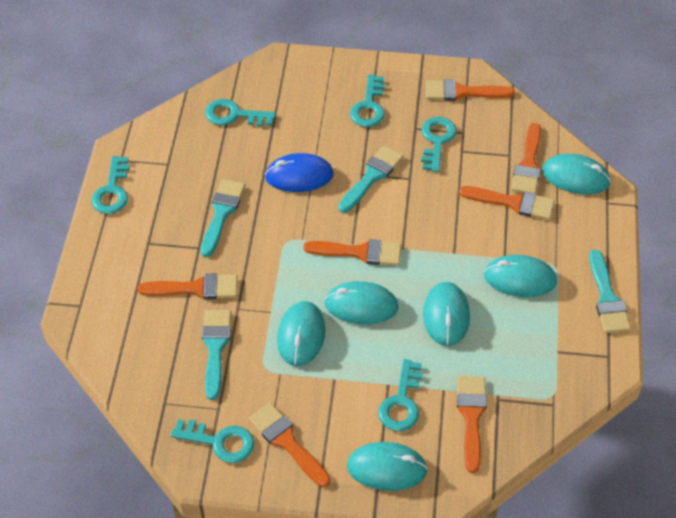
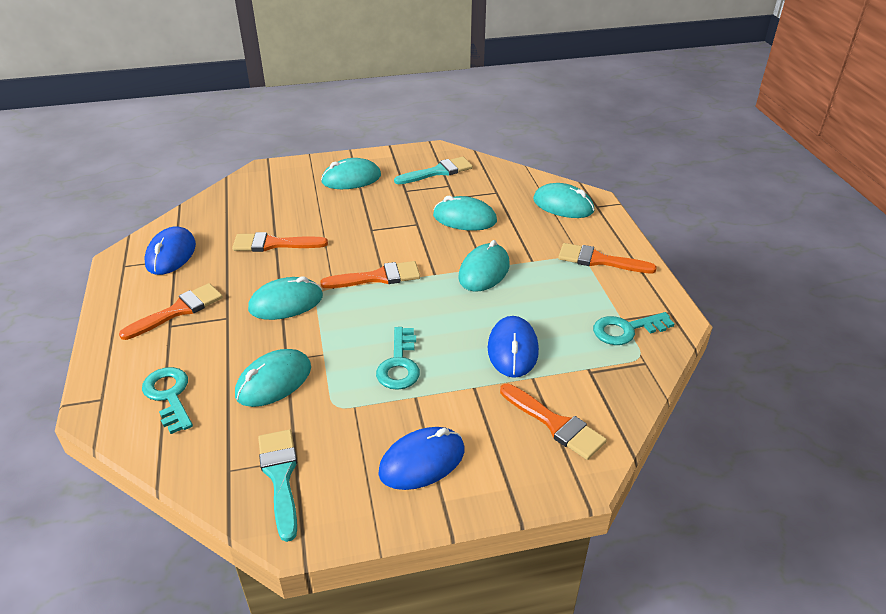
blue mouse: [265,153,334,192] = 1 -> [145,226,196,275] [378,427,464,490] [487,316,539,378] = 3
orange brush: [138,274,238,299] [249,403,331,487] [303,239,401,266] [426,79,515,101] [457,376,487,473] [459,186,555,220] [511,123,541,194] = 7 -> [119,283,223,340] [232,232,328,252] [320,261,420,288] [500,384,607,460] [558,243,657,274] = 5
turquoise brush: [201,179,245,257] [202,310,231,400] [338,145,403,213] [589,249,631,333] = 4 -> [258,429,297,542] [394,157,473,184] = 2
turquoise key: [91,156,130,214] [171,419,254,463] [205,99,276,127] [350,74,385,127] [378,359,423,431] [421,117,457,172] = 6 -> [142,367,193,434] [376,327,420,390] [593,312,674,345] = 3

